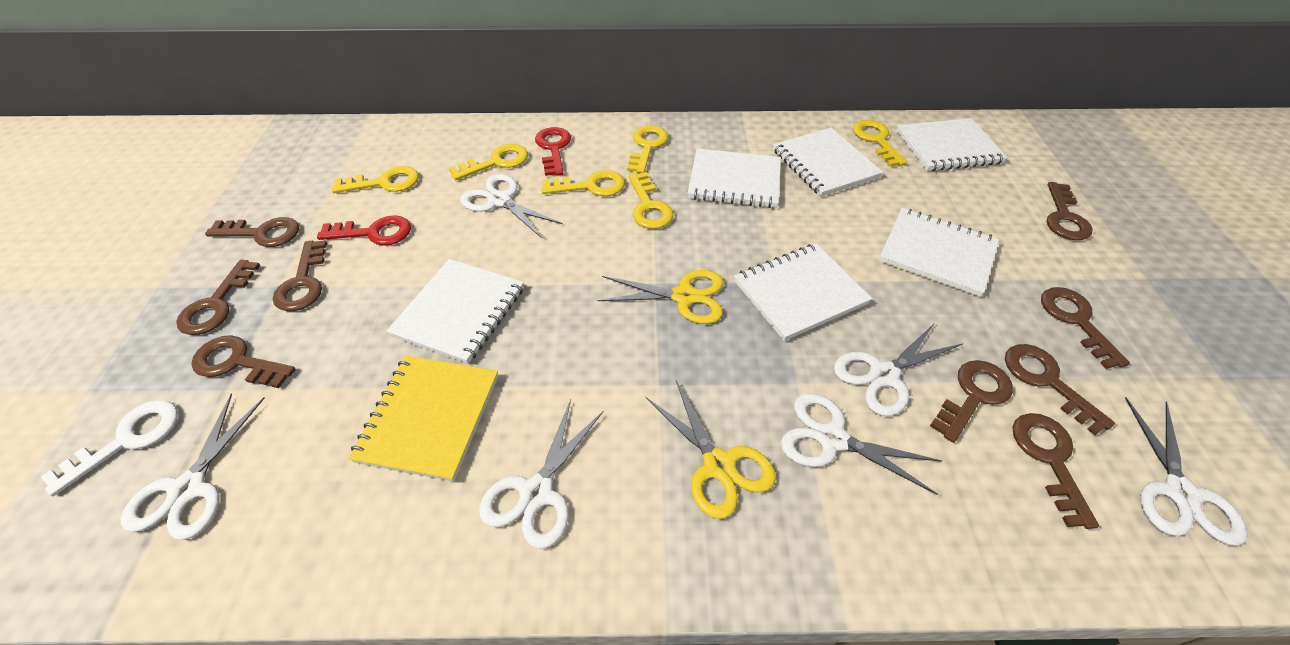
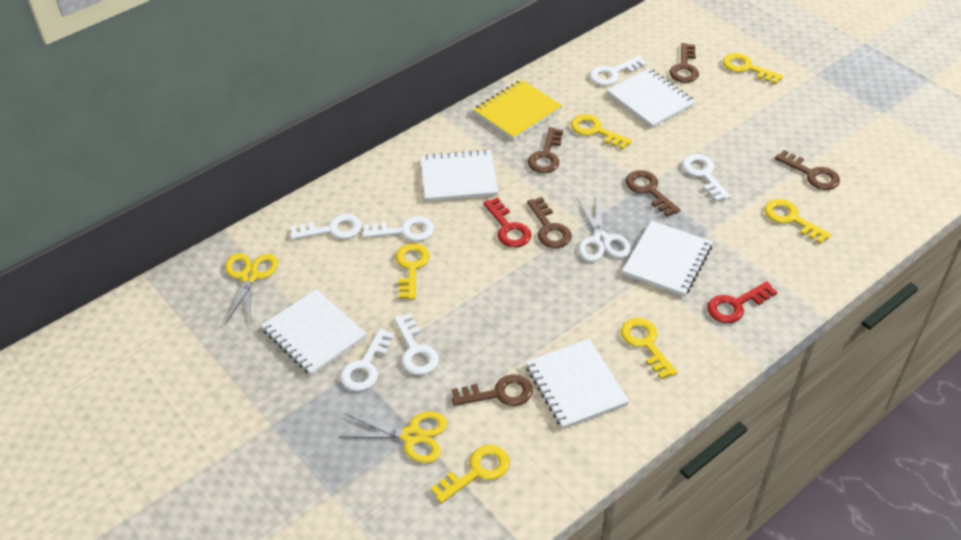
brown key: [176,260,260,335] [191,335,296,388] [205,217,299,247] [273,240,327,311] [930,360,1013,443] [1005,344,1115,435] [1013,413,1099,529] [1041,287,1130,369] [1047,182,1093,240] = 9 -> [452,374,533,406] [527,197,572,248] [528,127,563,173] [626,170,680,217] [670,43,699,83] [775,150,840,190] = 6
white key: [41,400,178,496] = 1 -> [290,214,362,240] [340,329,395,391] [362,216,434,241] [394,313,439,375] [589,56,647,86] [682,154,730,202] = 6
white notebook: [386,259,524,364] [688,148,781,208] [734,243,872,341] [773,127,883,197] [879,208,999,297] [896,118,1008,171] = 6 -> [261,289,367,376] [421,150,498,202] [526,339,629,429] [607,68,695,128] [622,221,712,297] = 5
white scissors: [121,394,265,540] [460,174,562,238] [479,399,604,549] [781,393,942,495] [834,323,963,416] [1125,397,1248,546] = 6 -> [577,197,631,262] = 1

